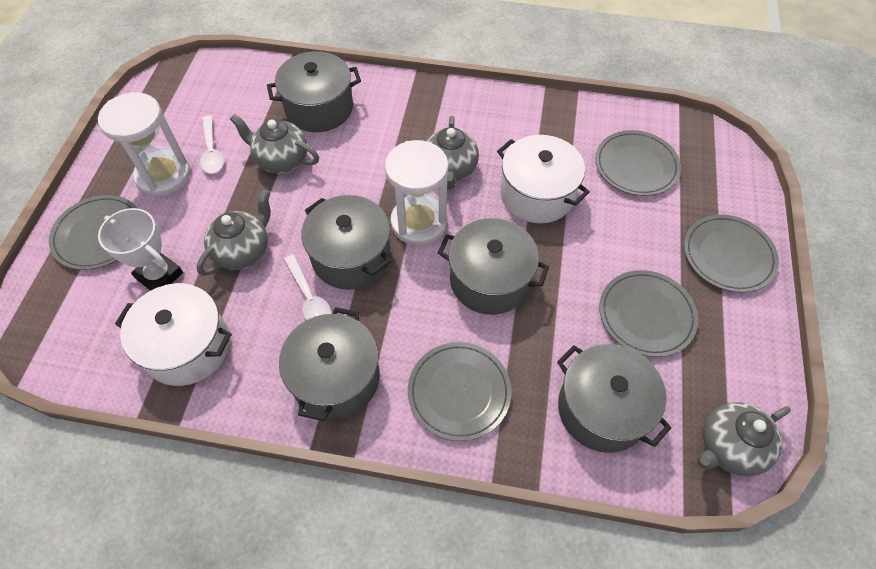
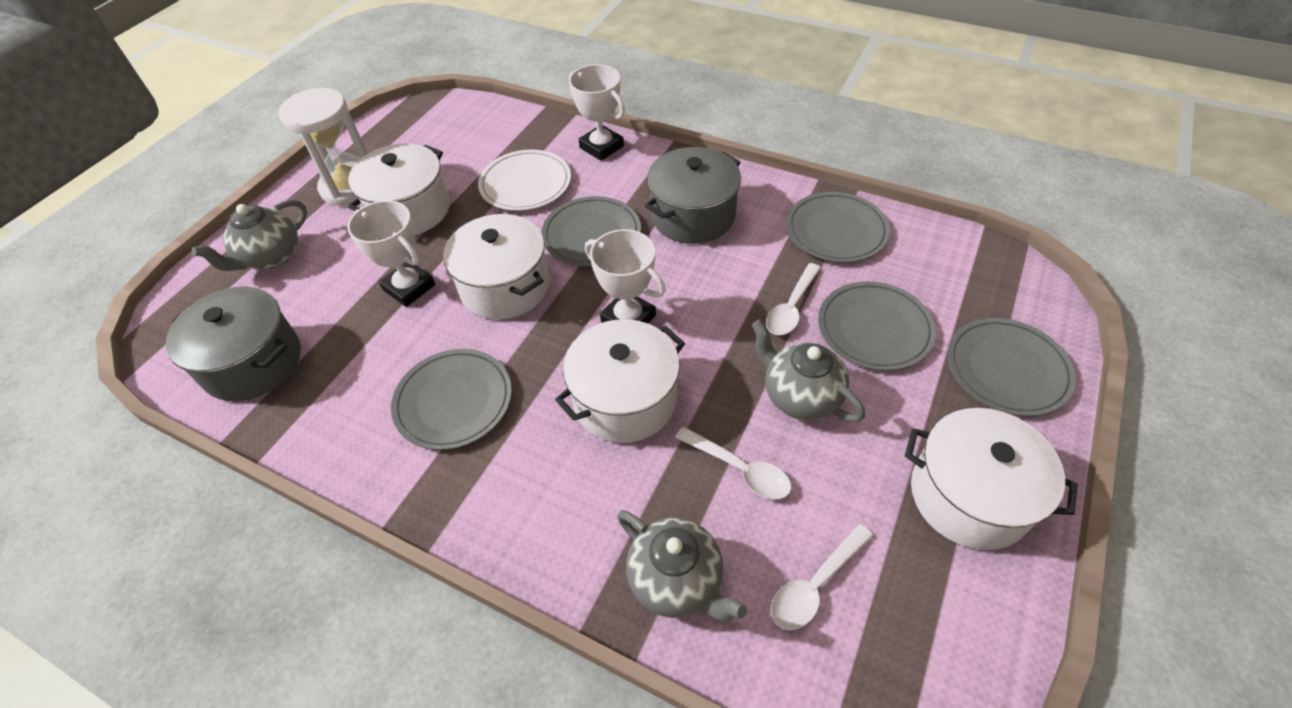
grey pot: [267,51,361,132] [279,307,380,421] [301,195,391,290] [438,218,549,315] [557,344,671,453] = 5 -> [166,286,301,401] [645,147,741,244] = 2
grey teapot: [196,189,271,276] [230,114,319,174] [427,116,479,190] [698,402,791,476] = 4 -> [192,200,307,271] [617,510,747,622] [752,320,865,422] = 3
white hourglass: [98,92,191,197] [385,140,448,246] = 2 -> [278,88,367,206] = 1
white plate: none = 0 -> [478,149,571,211] = 1
white pot: [115,283,232,386] [497,135,590,223] = 2 -> [348,144,450,235] [443,214,549,320] [555,319,685,443] [905,408,1078,550] = 4
white spoon: [200,115,224,174] [284,255,331,320] = 2 -> [675,426,792,499] [766,263,821,335] [771,524,873,630] = 3
white trophy: [98,208,183,291] = 1 -> [347,200,435,307] [569,64,625,161] [585,229,666,323] = 3

